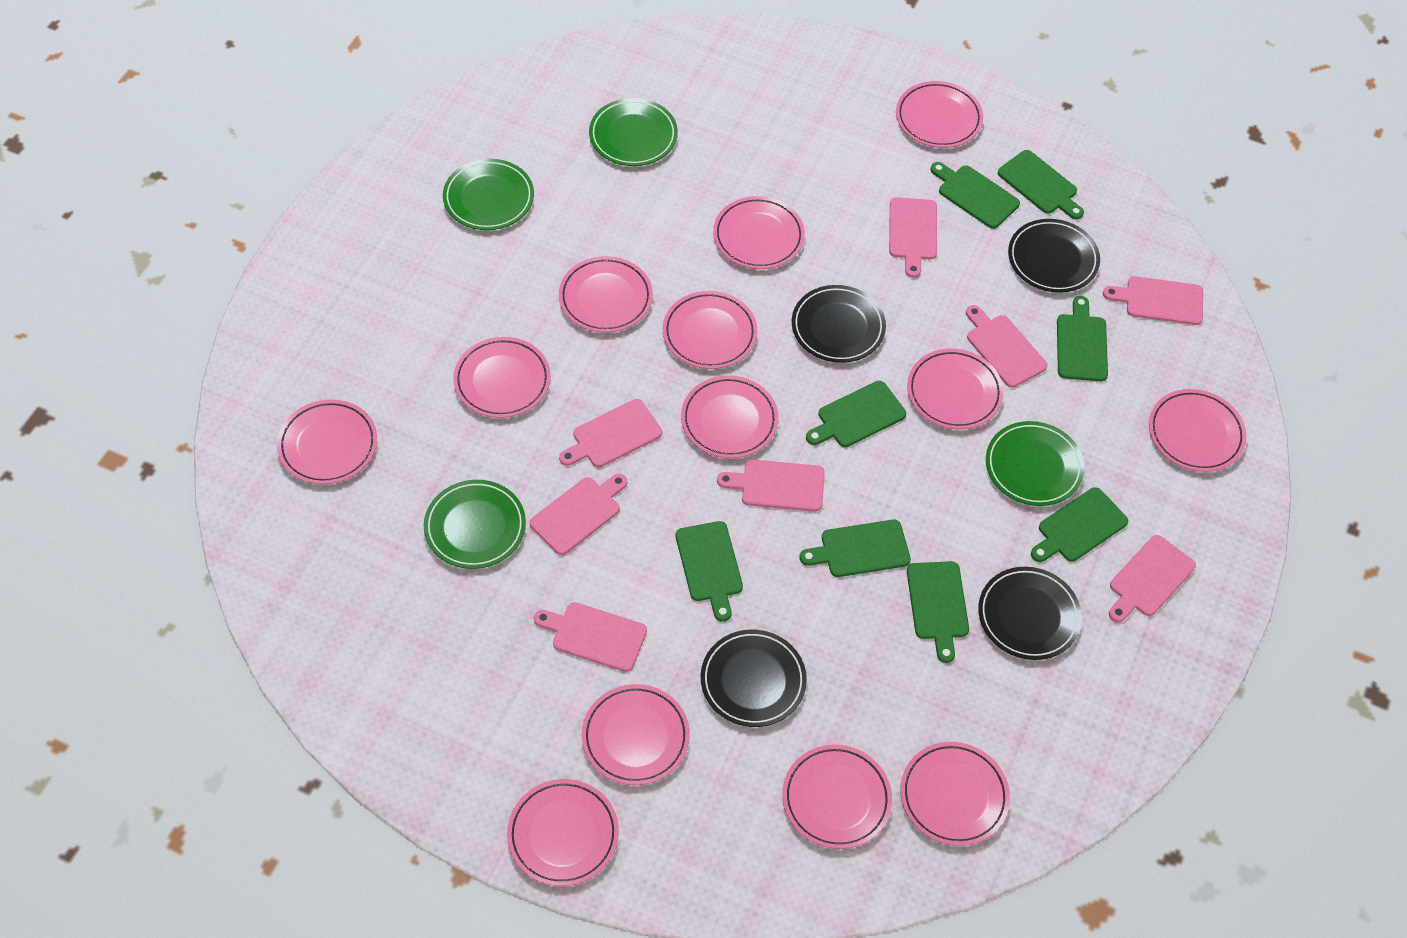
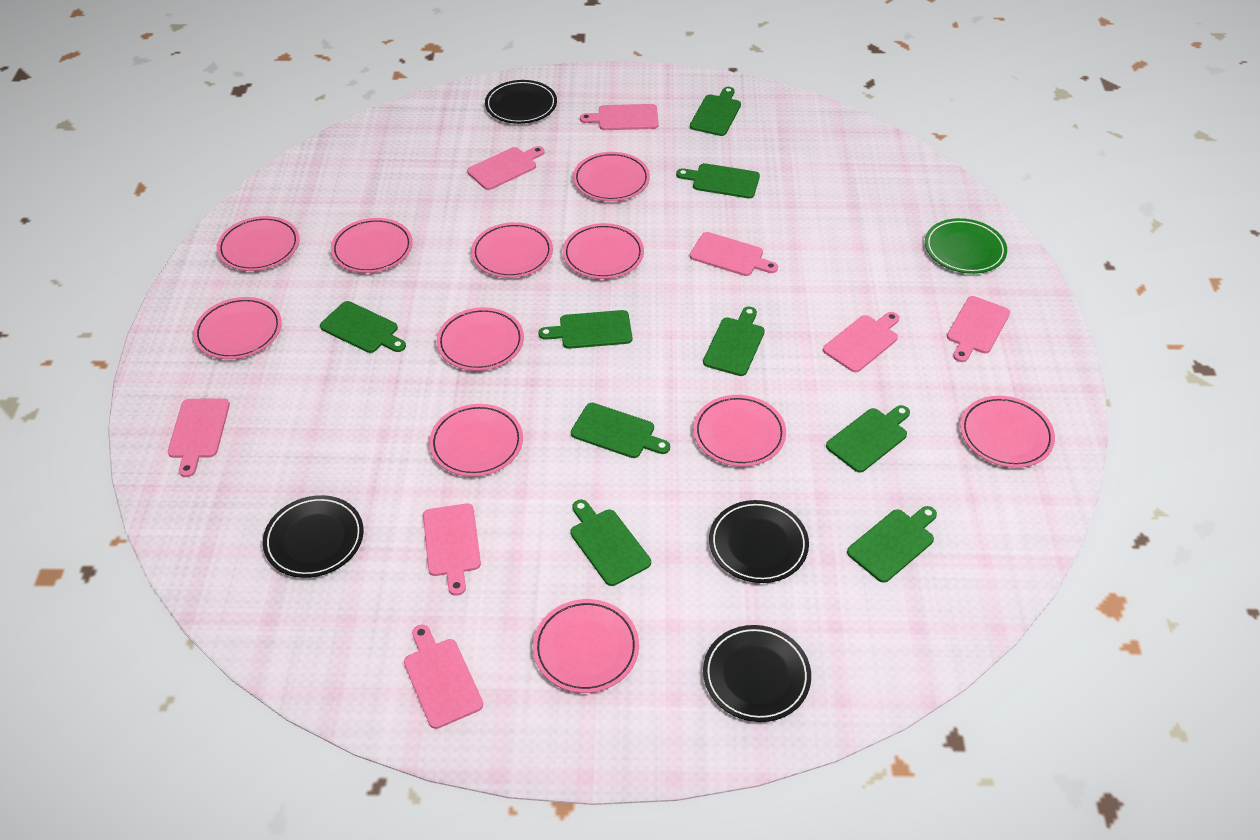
green cutting board: [676,521,743,622] [800,520,911,577] [806,381,906,447] [907,561,969,663] [930,162,1020,229] [998,150,1084,220] [1031,487,1128,562] [1057,296,1108,381] = 8 -> [320,301,406,353] [538,310,632,349] [570,500,651,586] [571,403,670,458] [676,163,760,198] [690,87,741,136] [703,307,765,376] [826,405,910,473] [847,506,937,583] = 9
green plate: [424,480,526,569] [443,159,534,230] [589,98,678,166] [986,421,1085,506] = 4 -> [925,218,1007,274] = 1
pink plate: [277,399,377,484] [453,337,551,418] [507,779,619,886] [559,256,653,333] [581,684,690,785] [663,291,757,369] [681,375,779,458] [713,196,805,269] [782,744,892,849] [896,81,983,148] [900,742,1010,846] [907,349,1004,430] [1149,389,1247,472] = 13 -> [193,297,282,359] [217,216,300,271] [331,218,413,273] [429,404,523,477] [436,307,524,371] [471,222,553,278] [533,599,639,693] [563,223,644,279] [573,152,650,201] [693,395,786,467] [960,396,1055,468] = 11

